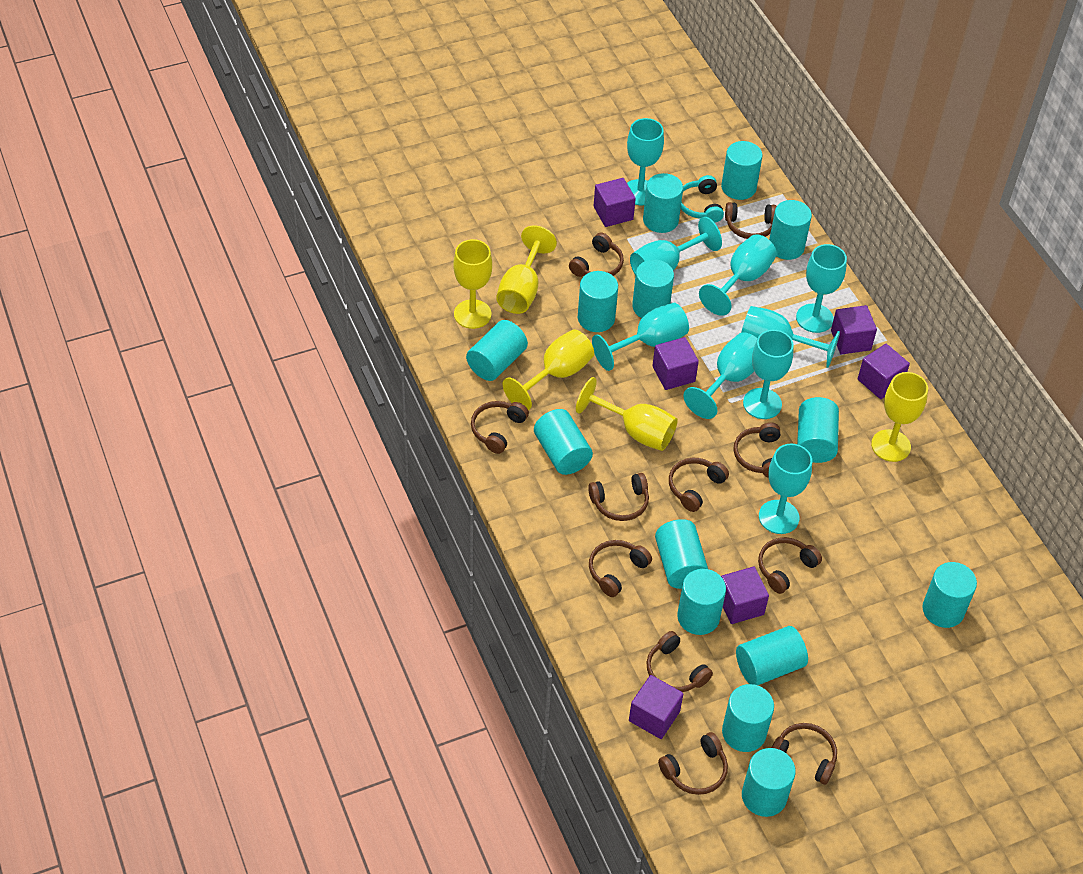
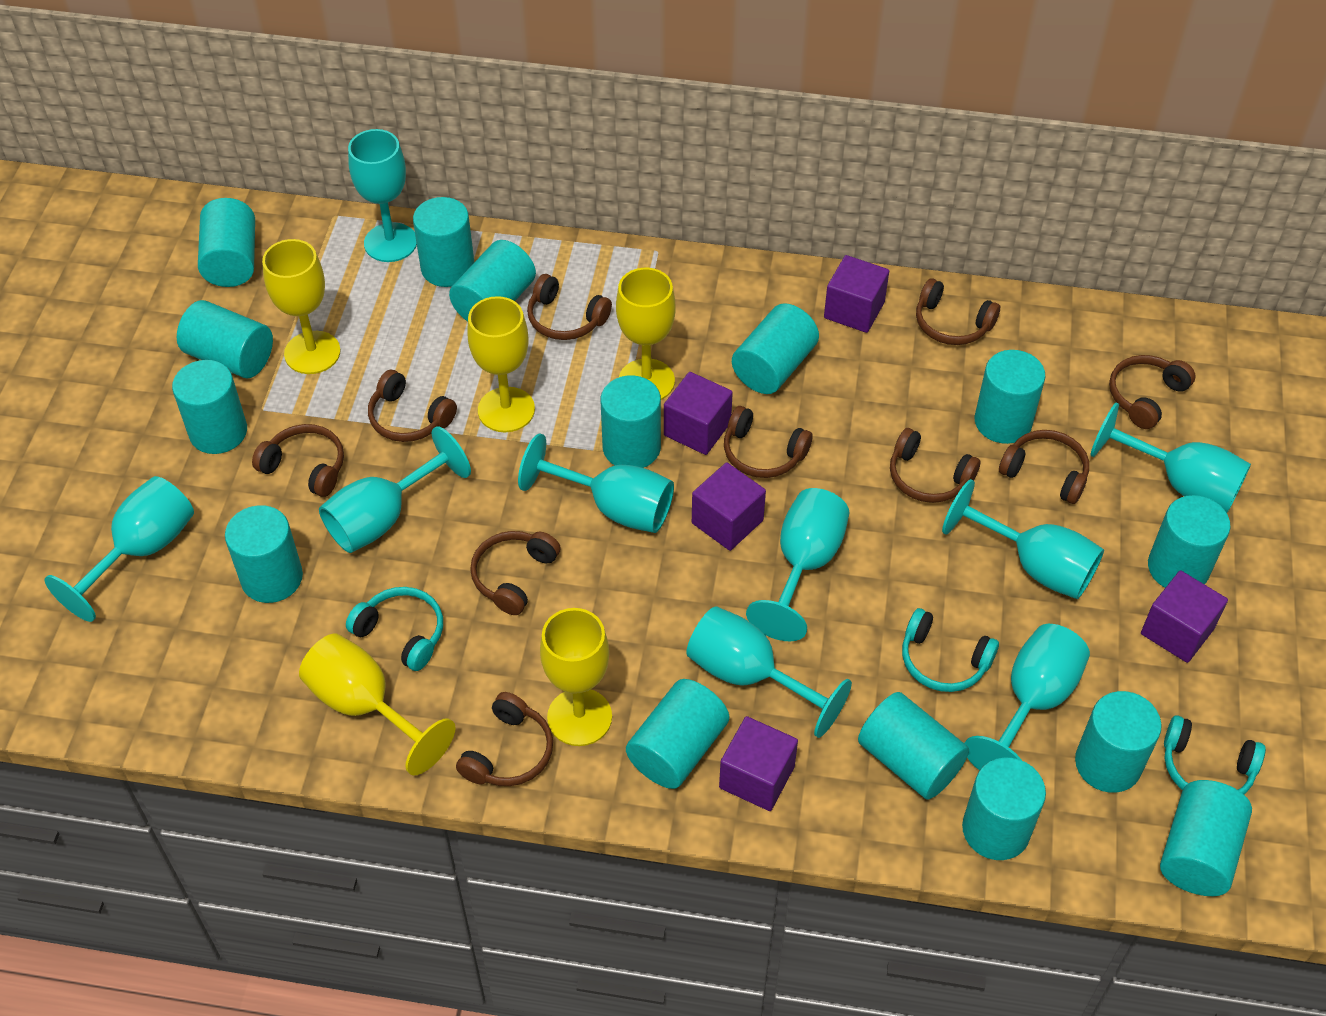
brown headphones: [471,401,529,454] [569,232,624,277] [588,473,649,521] [589,540,652,597] [646,631,713,692] [658,732,728,795] [669,458,729,512] [725,202,777,239] [734,422,780,478] [758,537,822,594] [772,723,837,785] = 11 -> [252,424,344,497] [368,370,457,442] [456,692,553,786] [470,531,561,615] [527,274,612,340] [724,406,812,478] [890,428,980,503] [916,278,1000,345] [999,430,1089,504] [1109,355,1196,429] = 10
purple cube: [594,178,636,227] [629,675,683,739] [652,337,699,390] [721,567,769,624] [831,305,877,355] [858,344,910,399] = 6 -> [664,372,733,455] [692,462,766,551] [719,716,798,811] [824,255,889,333] [1141,570,1228,663] = 5
turquoise cylinder: [466,320,528,381] [534,409,593,475] [578,271,618,332] [632,259,674,318] [643,173,683,233] [655,519,708,589] [677,569,726,635] [721,141,762,200] [722,684,774,752] [736,626,808,685] [742,748,796,817] [769,200,812,260] [797,397,839,463] [922,562,977,628] = 14 -> [172,360,247,454] [177,300,273,378] [198,198,255,287] [225,505,303,603] [413,197,474,287] [449,240,536,322] [601,375,661,468] [626,679,729,789] [732,303,819,394] [858,692,969,800] [962,758,1046,860] [975,350,1045,444] [1075,691,1162,793] [1148,495,1231,588] [1160,780,1252,896] = 15
turquoise headphones: [681,175,724,223] = 1 -> [346,587,443,671] [902,608,999,692] [1164,715,1266,794] = 3

